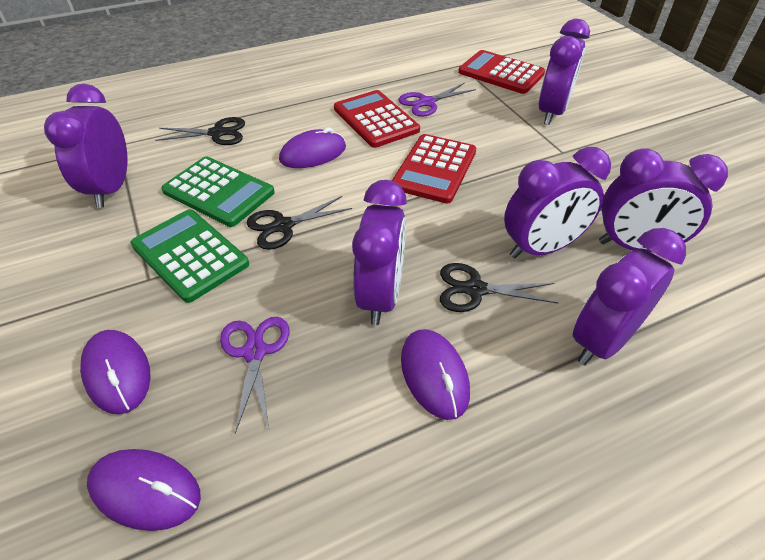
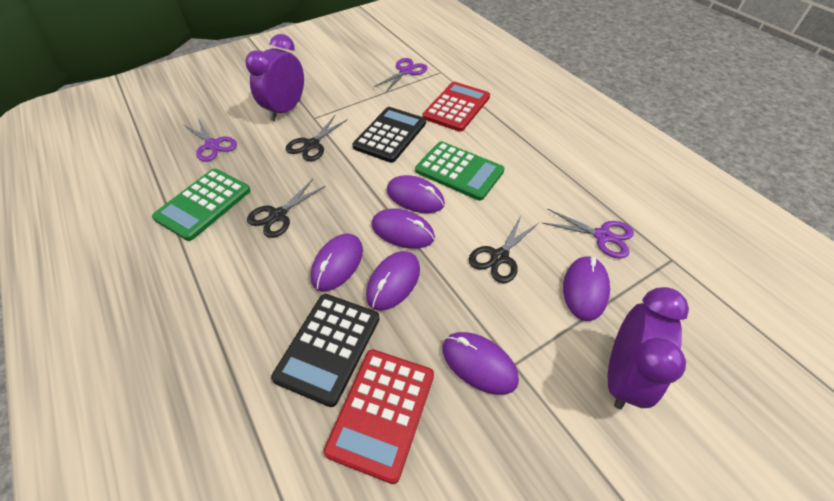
black calculator: none = 0 -> [271,294,380,407] [352,107,426,163] = 2
purple clock: [44,84,128,208] [352,180,407,325] [504,147,611,258] [539,19,590,125] [573,228,686,365] [599,148,728,252] = 6 -> [245,34,304,121] [608,287,689,409] = 2
purple mouse: [80,330,151,414] [87,449,201,531] [279,127,346,168] [401,329,470,420] = 4 -> [311,233,363,292] [366,251,420,311] [372,209,435,249] [387,175,445,213] [442,332,519,395] [563,256,610,321] = 6
purple scissors: [220,317,290,434] [398,83,476,117] = 2 -> [184,118,237,162] [374,58,427,93] [543,209,634,259] = 3
red calculator: [334,90,420,148] [392,134,476,204] [458,50,545,94] = 3 -> [324,349,434,484] [423,82,490,132] = 2

